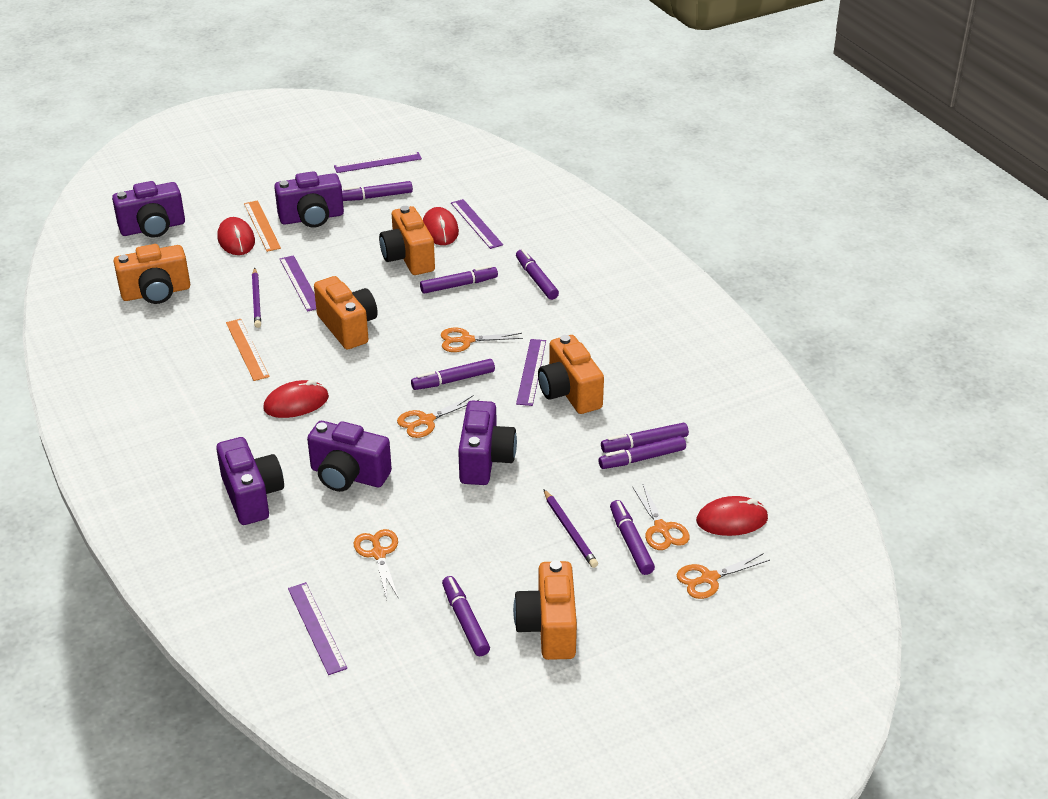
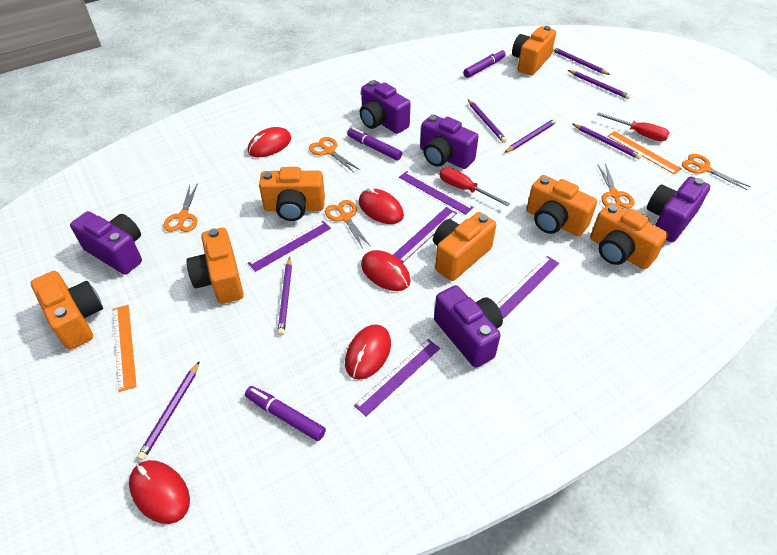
orange camera: [114,244,190,304] [314,276,378,349] [379,206,435,275] [513,560,577,660] [538,335,604,414] = 5 -> [31,271,103,350] [186,228,244,304] [259,167,325,221] [433,212,496,281] [512,26,556,75] [526,175,597,236] [590,203,668,269] = 7
purple marker: [342,181,413,201] [411,359,495,390] [420,265,498,294] [442,576,490,656] [516,249,559,300] [598,436,686,469] [601,423,689,453] [610,500,655,575] = 8 -> [245,386,326,441] [347,127,402,160] [463,49,506,78] = 3
purple pencil: [252,268,261,328] [543,489,598,568] = 2 -> [137,361,200,461] [277,257,292,336] [468,99,507,143] [504,119,557,153] [552,47,610,75] [568,70,631,99] [573,124,642,159] = 7
red mouse: [217,217,255,255] [263,380,329,418] [423,207,459,245] [696,496,768,536] = 4 -> [129,460,190,524] [248,127,291,157] [345,324,391,380] [359,188,404,224] [361,250,411,291] = 5
red screwdriver: none = 0 -> [440,167,510,206] [597,112,669,142] = 2

